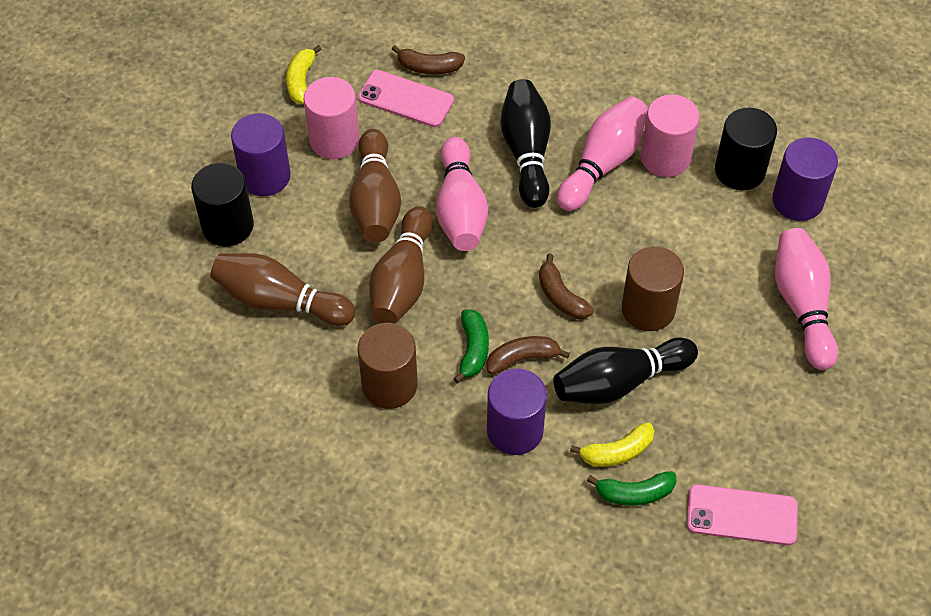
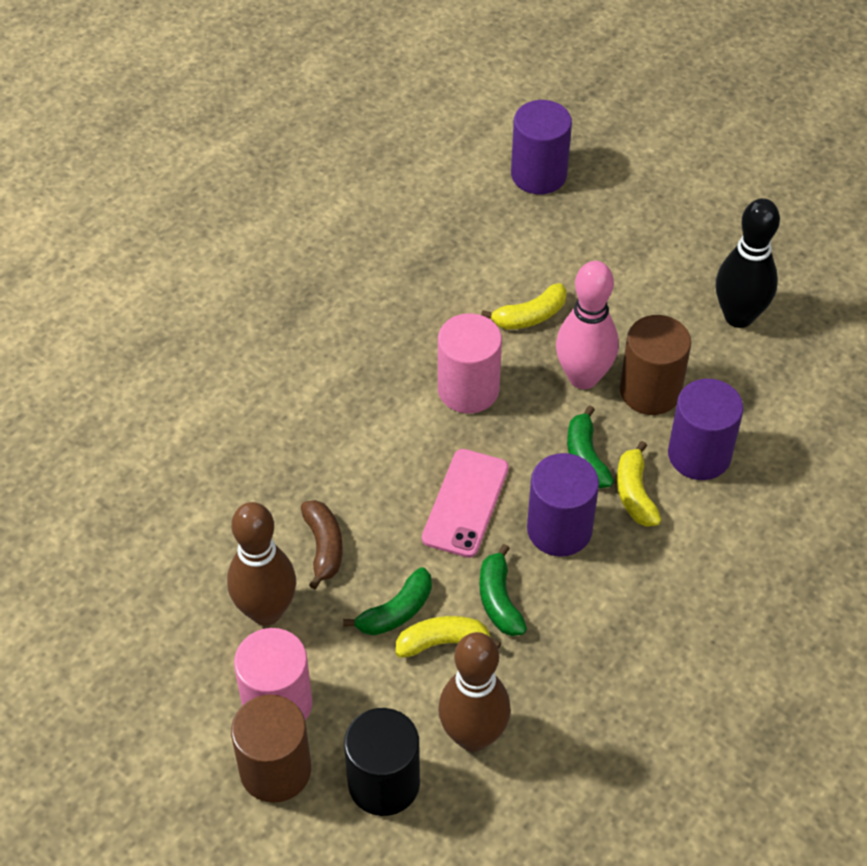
black bowling pin: [500,79,551,208] [553,337,698,404] = 2 -> [716,198,780,328] = 1
black cylinder: [191,163,254,247] [715,108,777,190] = 2 -> [344,708,420,816] = 1
brown banana: [392,45,465,74] [487,336,570,374] [539,254,594,319] = 3 -> [301,500,343,590] = 1
brown bowling pin: [210,253,355,326] [349,129,401,242] [369,206,433,324] = 3 -> [227,502,296,625] [438,632,511,752] = 2
green banana: [453,309,489,383] [587,471,676,506] = 2 -> [343,567,432,635] [480,544,527,636] [567,405,614,488] = 3
pink bowling pin: [436,137,488,251] [557,97,648,211] [775,228,838,370] = 3 -> [556,261,619,389] = 1
pink phone: [358,70,454,127] [687,484,798,545] = 2 -> [422,449,509,558] = 1
yellow banana: [286,45,322,104] [570,422,654,467] = 2 -> [396,616,501,658] [481,283,567,330] [617,441,661,527] = 3

